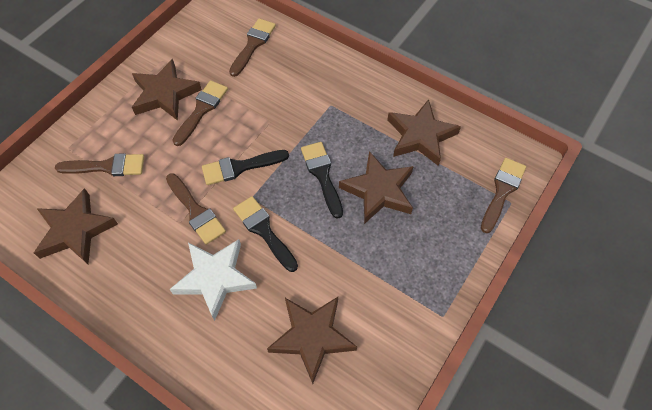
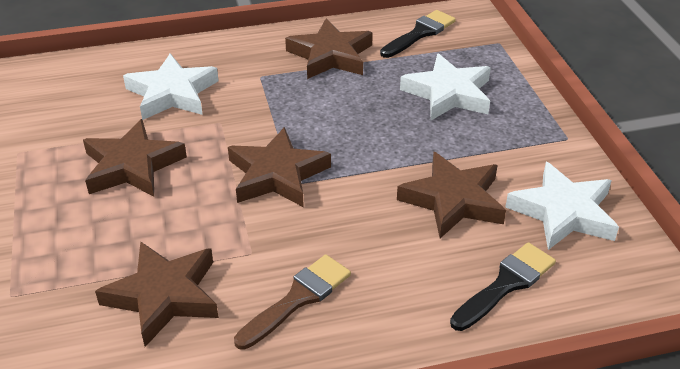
black brush: [202,150,289,185] [233,196,298,272] [301,142,343,219] = 3 -> [380,10,456,58] [450,242,556,331] = 2
brown brush: [55,153,144,176] [166,173,226,245] [172,80,228,146] [229,18,276,77] [481,158,526,233] = 5 -> [234,254,351,350] = 1
white star: [170,239,257,321] = 1 -> [123,53,219,120] [400,54,491,120] [505,162,619,250] = 3

